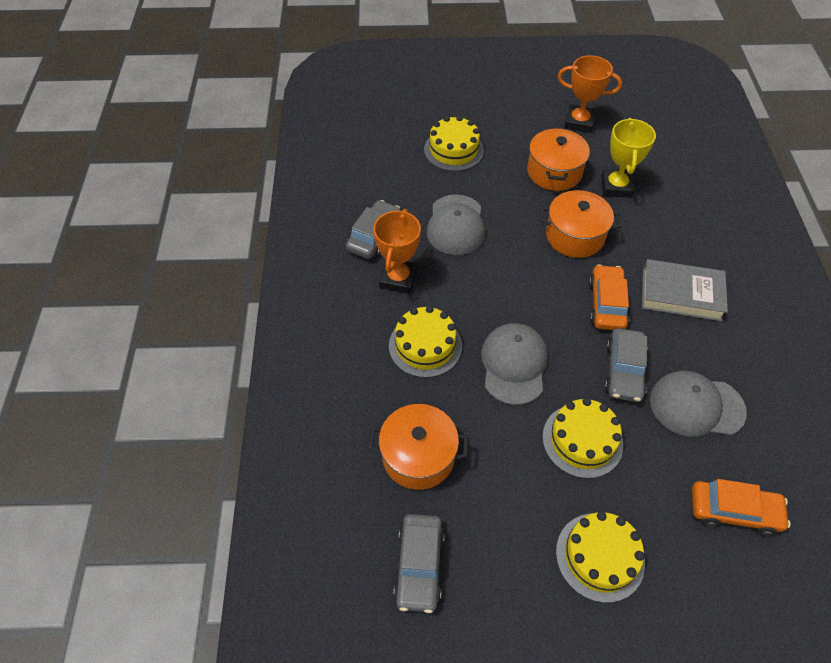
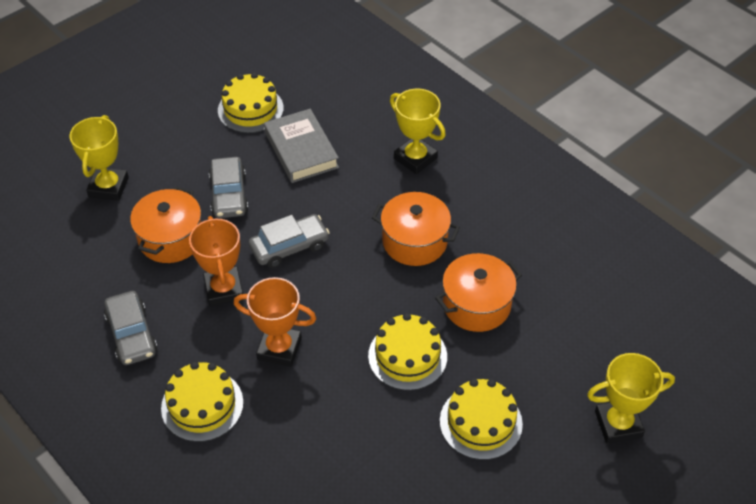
grey cap: [427,195,485,255] [481,323,548,405] [650,371,747,437] = 3 -> none = 0
orange car: [589,264,629,330] [692,479,790,536] = 2 -> none = 0
yellow trophy: [601,118,656,198] = 1 -> [70,115,129,201] [390,89,446,174] [587,353,675,444] = 3

